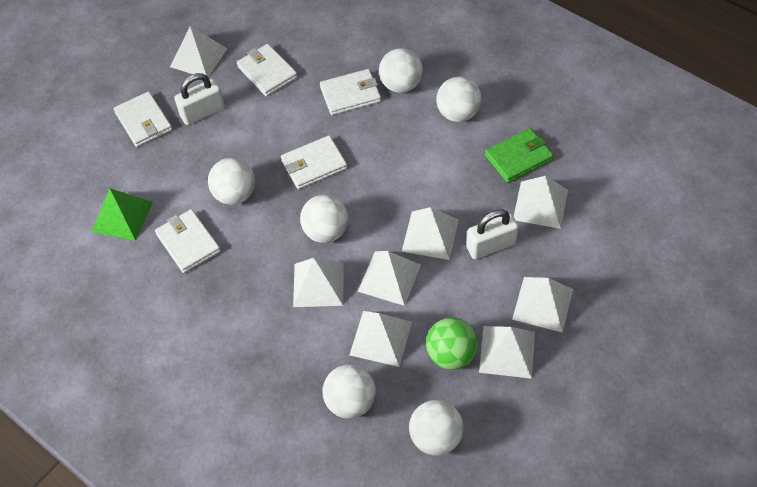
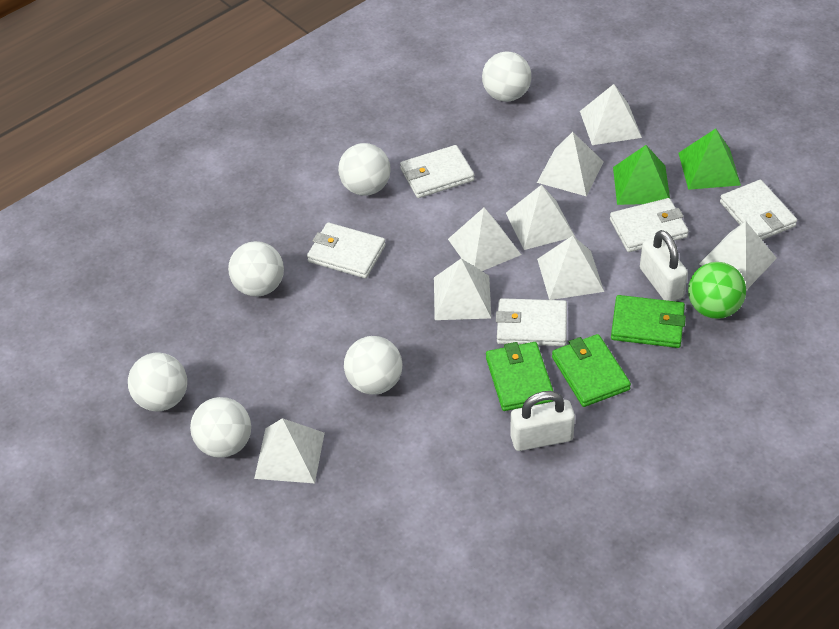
green pyramid: [92,188,153,241] = 1 -> [613,145,670,205] [678,129,741,190] = 2
green wallet: [485,128,554,183] = 1 -> [486,342,554,411] [552,334,631,407] [611,295,686,348] = 3

